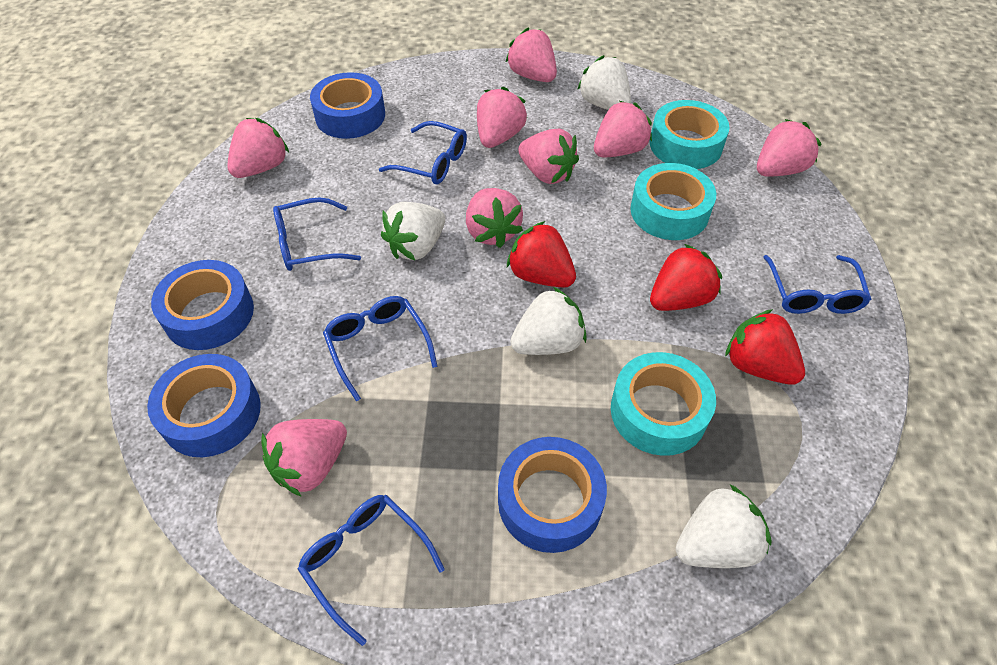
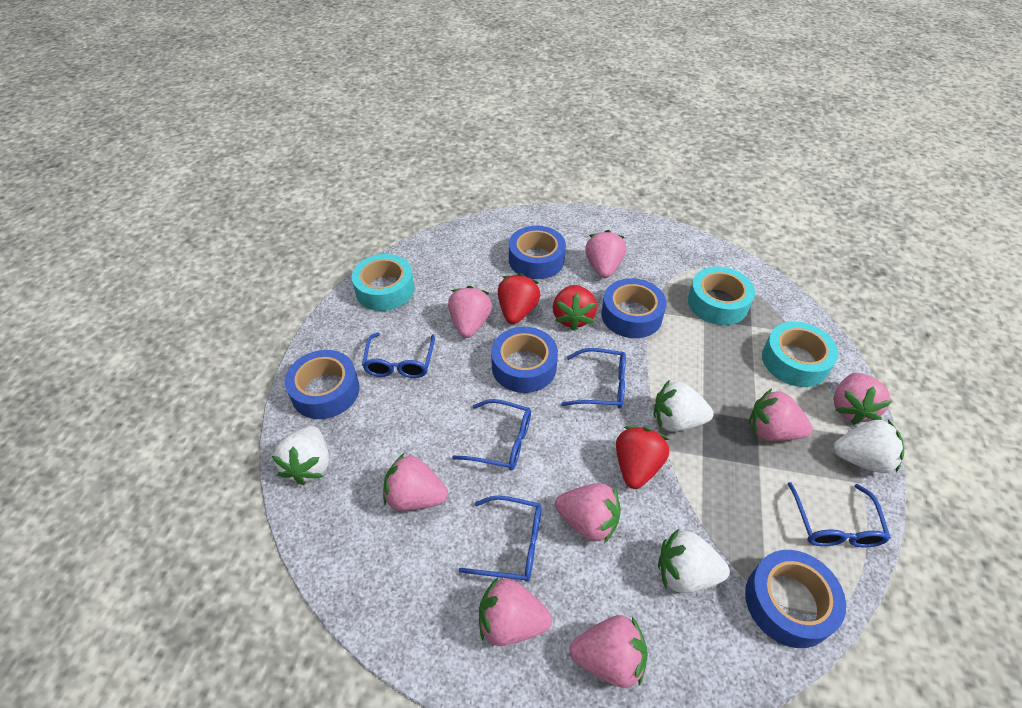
blue tape: [147,354,261,457] [151,260,254,350] [310,72,385,139] [498,437,607,553] = 4 -> [285,350,360,419] [491,327,558,393] [509,226,566,279] [601,278,667,338] [745,550,846,648] = 5

